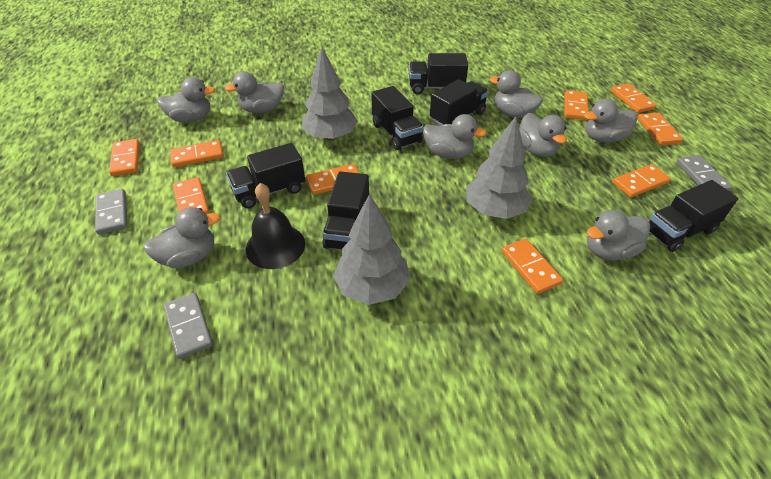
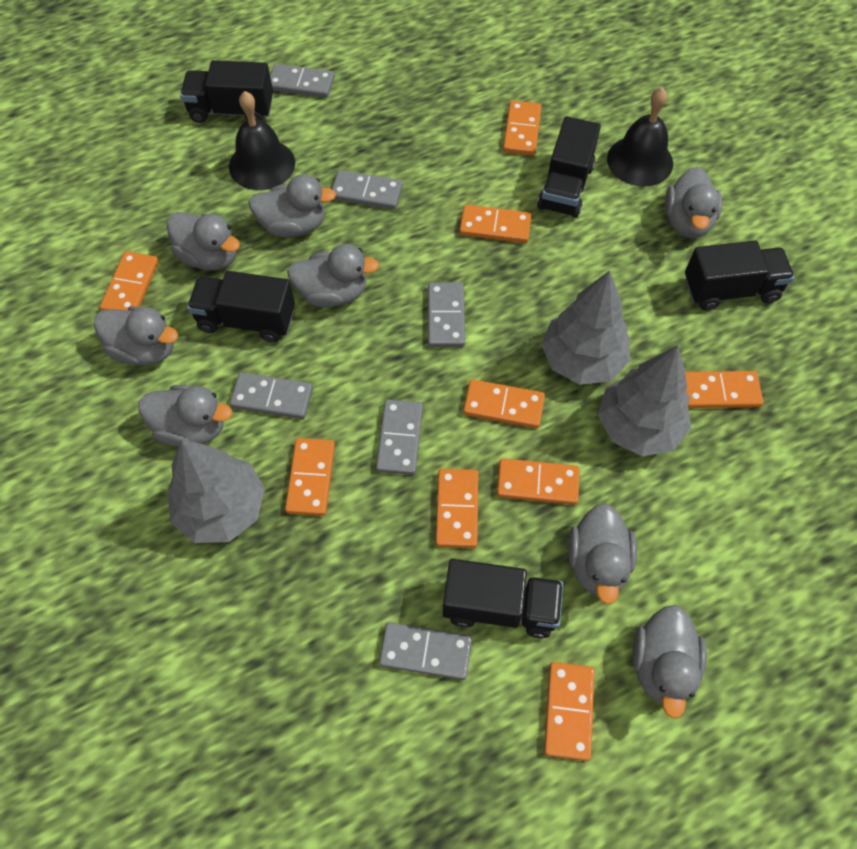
black bell: [246,183,305,269] = 1 -> [229,91,295,190] [607,87,673,187] = 2
black truck: [226,143,305,208] [322,171,369,250] [371,86,423,150] [409,53,468,94] [430,79,489,126] [649,180,738,252] = 6 -> [180,60,273,123] [187,271,295,342] [443,559,563,639] [537,116,601,218] [685,240,794,311] = 5
grey domino: [95,189,127,235] [164,293,213,359] [676,155,732,191] = 3 -> [230,372,313,419] [270,64,335,98] [332,170,403,210] [376,399,423,475] [379,622,472,680] [428,283,465,347] = 6

